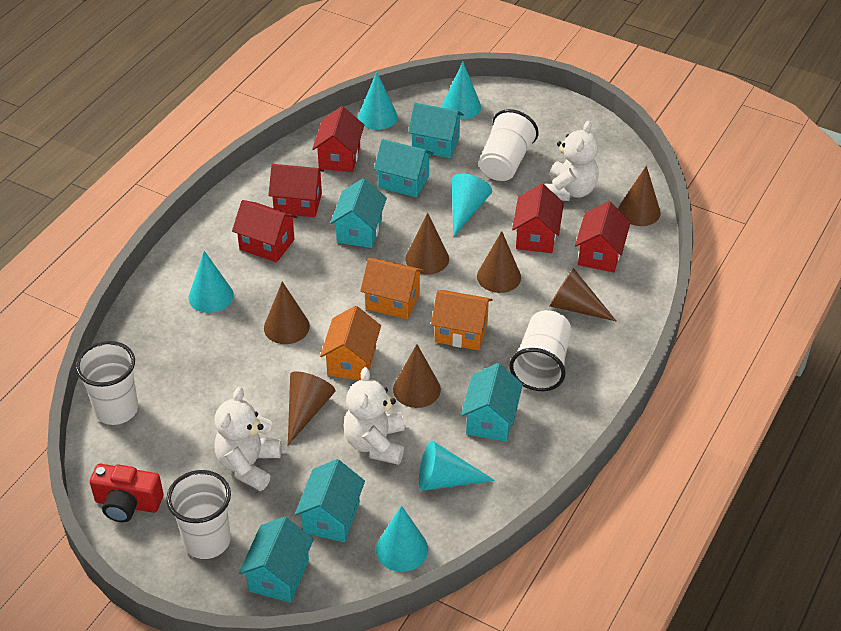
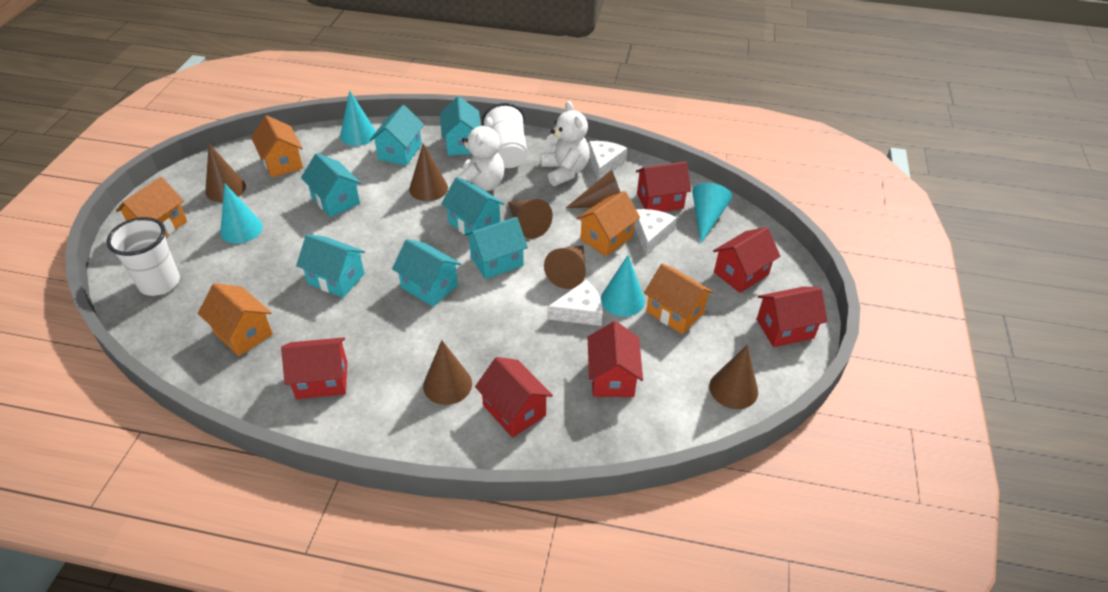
orange house: [320,306,381,380] [360,258,424,319] [431,290,492,350] = 3 -> [116,177,187,237] [198,283,273,356] [251,116,303,177] [576,191,640,256] [644,264,714,334] = 5
red camera: [90,464,164,522] = 1 -> none = 0
red house: [232,200,297,262] [268,164,324,217] [312,106,364,172] [512,184,564,253] [575,201,631,272] = 5 -> [281,337,347,399] [475,357,553,438] [588,321,643,397] [636,162,691,212] [713,227,780,293] [757,287,827,347] = 6
turquoise cone: [189,251,234,313] [358,71,398,130] [376,506,428,572] [419,441,495,491] [442,62,481,119] [452,174,492,237] = 6 -> [220,184,263,244] [340,90,376,146] [601,255,645,317] [692,183,732,243] = 4
turquoise house: [239,517,314,603] [295,459,365,542] [330,178,387,248] [374,139,433,198] [408,103,464,158] [461,363,523,442] = 6 -> [296,234,365,298] [301,153,361,217] [370,105,424,166] [392,239,461,307] [440,96,481,155] [441,177,505,237] [465,217,528,279] = 7
white cheese: none = 0 -> [547,280,603,326] [589,141,627,180] [634,209,677,255] = 3
white cup: [75,341,138,425] [166,470,231,559] [479,109,539,181] [509,310,571,391] = 4 -> [106,217,180,296] [482,103,528,168] = 2
white teddy bear: [215,387,282,491] [343,367,405,465] [544,121,599,201] = 3 -> [459,117,505,191] [541,101,590,186] = 2

